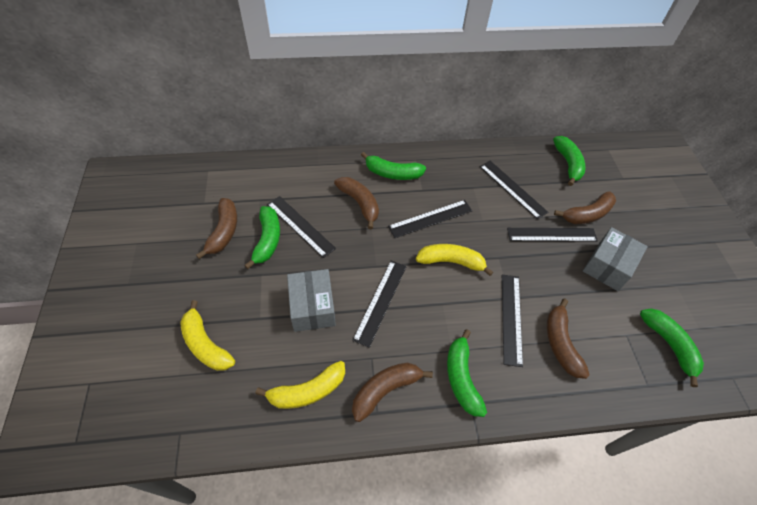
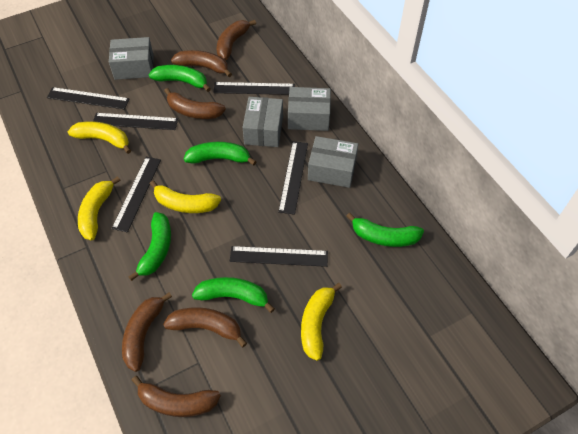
brown banana: [196,198,237,259] [334,177,379,229] [352,363,433,422] [547,299,590,379] [554,191,616,224] = 5 -> [122,292,172,372] [131,376,221,417] [163,307,247,347] [164,88,226,119] [171,50,232,77] [217,20,256,60] = 6
grey box: [287,269,336,332] [583,227,648,291] = 2 -> [109,37,154,80] [243,97,283,147] [288,87,331,131] [308,136,358,188] = 4
yellow banana: [180,300,235,371] [256,361,345,409] [416,244,493,276] = 3 -> [68,121,131,154] [78,176,120,240] [150,180,221,213] [301,283,342,361] = 4

